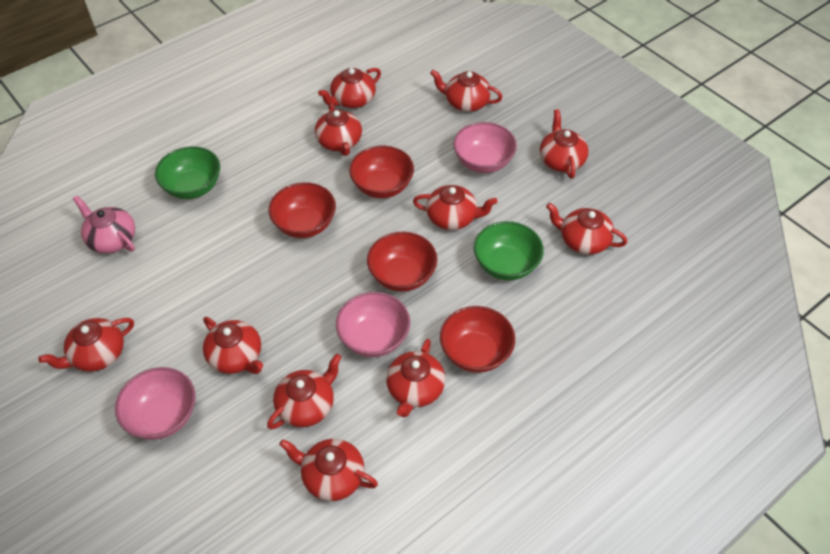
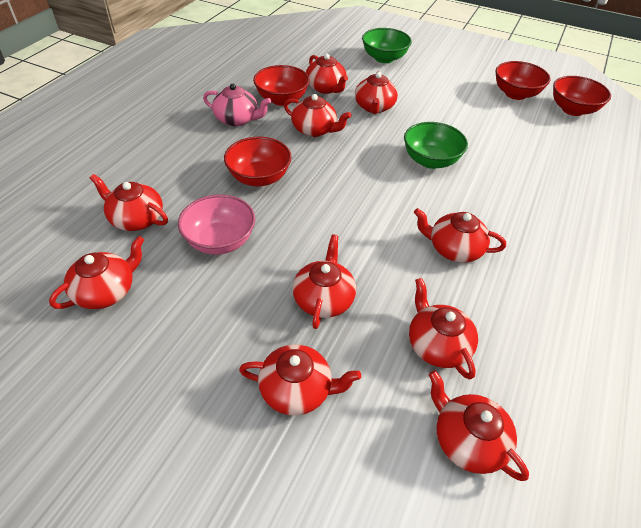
pink bowl: [115,367,195,440] [336,292,410,357] [453,122,517,173] = 3 -> [178,194,255,255] = 1
red teapot: [38,318,134,372] [203,317,263,374] [267,354,342,429] [279,439,378,501] [315,102,362,156] [318,68,381,108] [386,339,445,417] [413,185,498,230] [430,70,503,112] [540,109,589,179] [546,203,627,255] = 11 -> [49,236,144,309] [90,174,168,231] [239,344,361,416] [284,94,351,137] [293,234,356,329] [306,54,348,94] [355,72,398,114] [409,278,478,380] [414,208,506,263] [429,370,529,481] = 10

